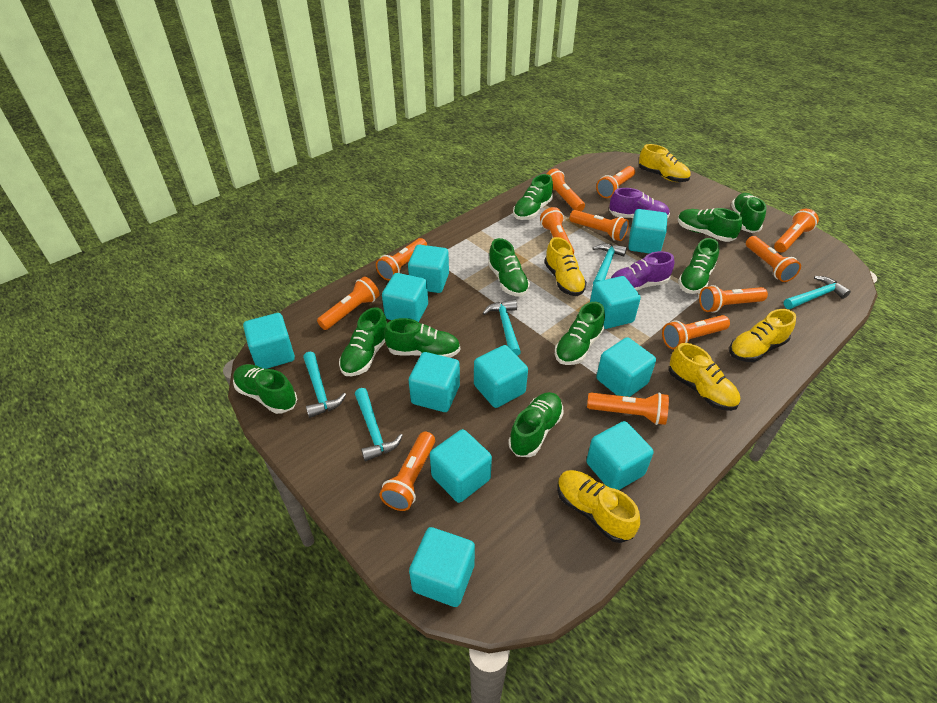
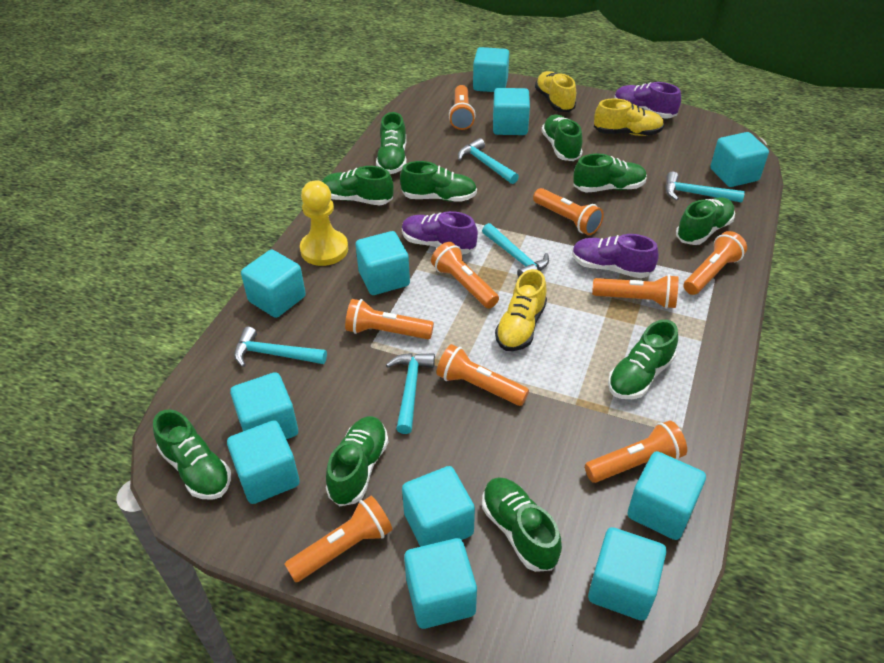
orange flashlight: [317,277,379,330] [376,238,427,281] [379,432,435,511] [540,207,574,255] [546,168,585,211] [570,210,629,241] [587,393,669,425] [596,166,635,198] [662,315,730,349] [699,285,768,313] [746,236,801,282] [774,209,819,253] = 12 -> [285,496,392,582] [345,299,434,339] [431,242,499,309] [436,344,529,406] [449,85,476,130] [533,188,604,235] [585,420,687,483] [592,274,678,309] [683,231,747,295] = 9
purple shoe: [609,188,670,219] [610,251,674,291] = 2 -> [402,211,478,255] [572,234,659,278] [614,82,681,119] = 3
yellow pawn: none = 0 -> [300,180,348,266] = 1
yellow shoe: [544,237,587,296] [557,470,640,543] [639,144,691,182] [669,343,740,411] [729,309,796,362] = 5 -> [495,269,547,351] [535,71,576,112] [594,98,664,136] = 3

